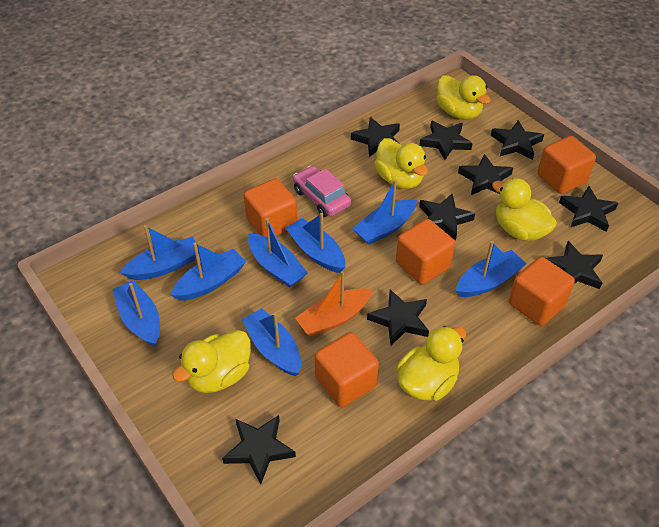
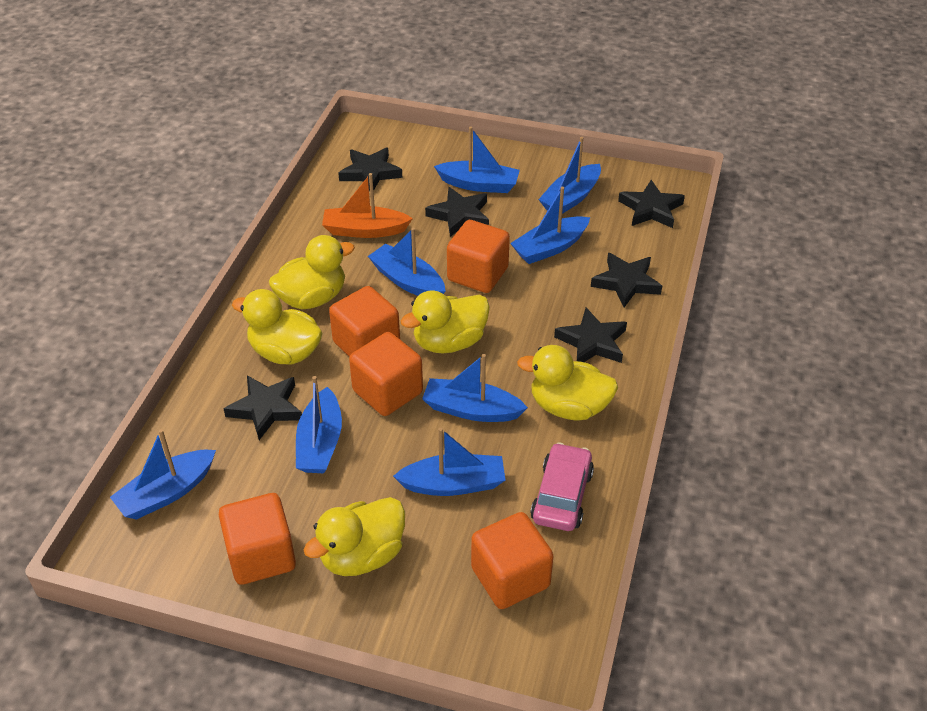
black star: [222,415,296,485] [351,117,400,157] [367,289,429,346] [419,120,473,160] [419,194,475,241] [458,154,513,195] [491,120,544,160] [546,241,603,289] [559,186,618,232] = 9 -> [223,375,302,440] [338,148,402,191] [425,187,489,237] [554,308,627,363] [591,253,662,307] [618,180,685,228] = 6

